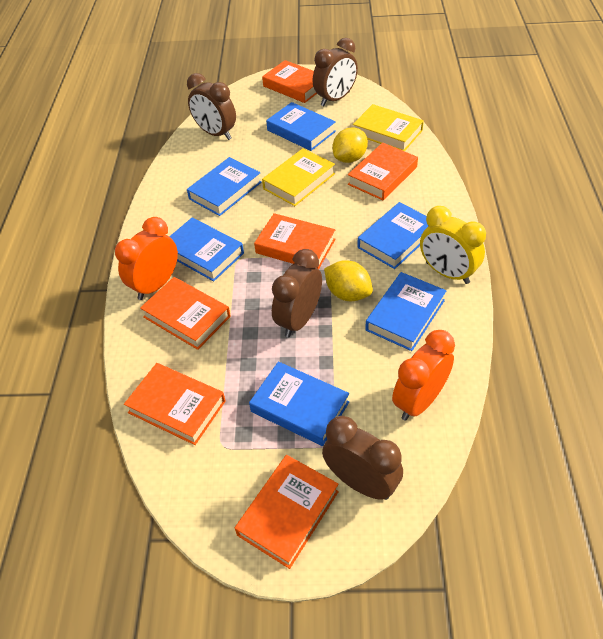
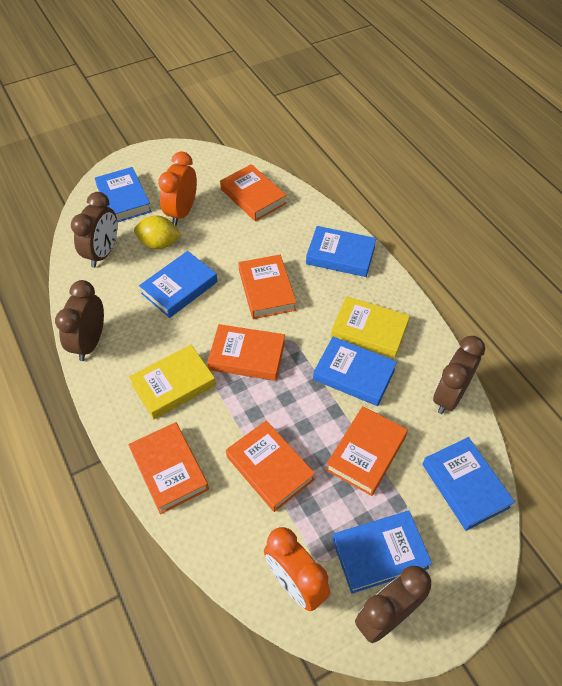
yellow clock: [420,206,486,284] = 1 -> none = 0
yellow lemon: [324,261,373,301] [332,127,368,163] = 2 -> [134,215,181,249] = 1

